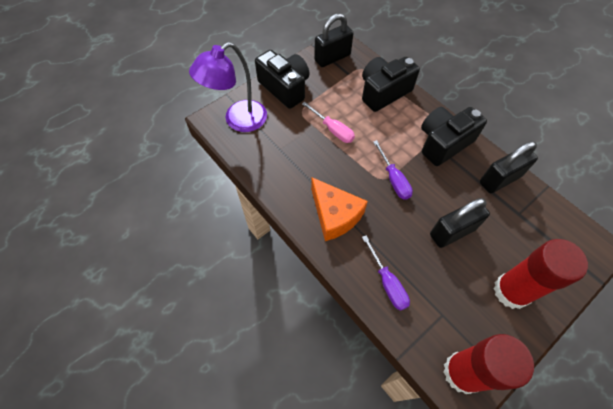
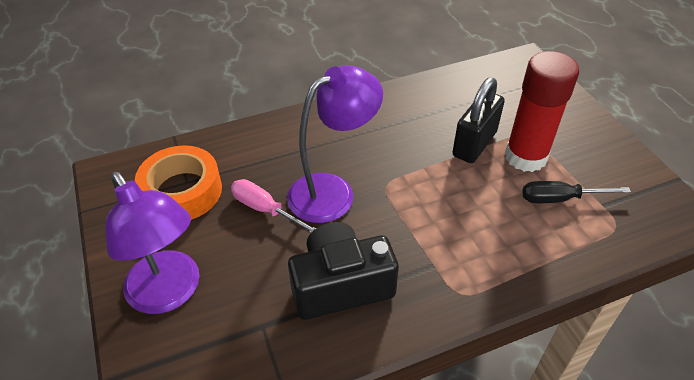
black camera: [255,50,310,109] [362,57,420,112] [421,107,487,166] = 3 -> [288,222,399,320] = 1
black padlock: [314,13,353,67] [430,198,490,248] [480,141,538,193] = 3 -> [452,77,505,163] = 1
black screwdriver: none = 0 -> [522,181,631,203] = 1
orange cheese: [311,177,368,241] = 1 -> none = 0
orange tape: none = 0 -> [135,145,222,220] = 1
purple lamp: [189,42,267,132] = 1 -> [105,172,199,314] [287,65,383,223] = 2
purple screwdriver: [362,236,410,311] [373,140,413,200] = 2 -> none = 0
red glue stick: [443,334,534,394] [493,239,588,309] = 2 -> [505,51,579,172] = 1

